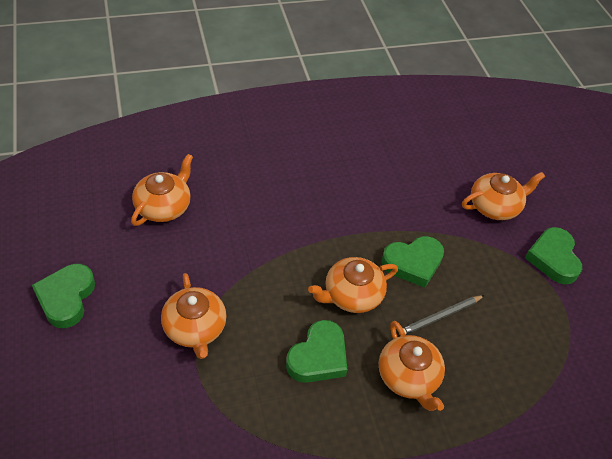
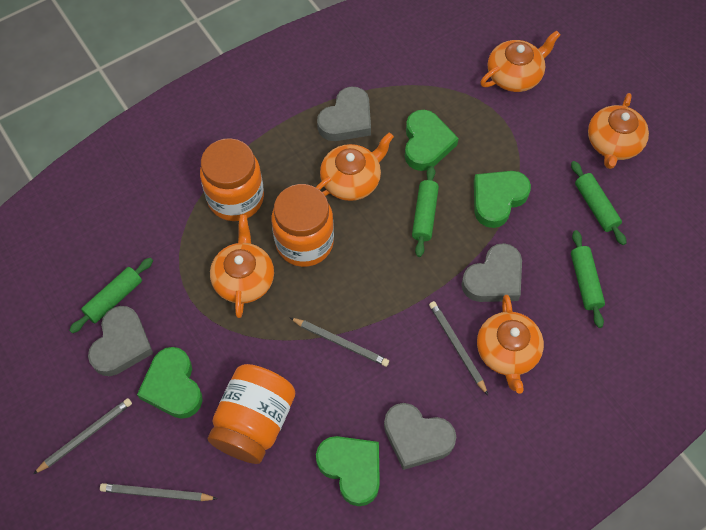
green rolling pin: none = 0 -> [69,258,153,333] [412,166,439,257] [571,161,627,245] [571,230,605,328] = 4
grey heart: none = 0 -> [88,306,153,376] [317,87,371,141] [384,403,456,470] [461,243,522,302] = 4
grey pencil: [403,295,485,335] = 1 -> [33,398,132,474] [100,483,218,501] [290,318,389,367] [429,301,488,395] = 4
orange jar: none = 0 -> [200,138,264,221] [208,364,295,464] [272,184,334,267] = 3

